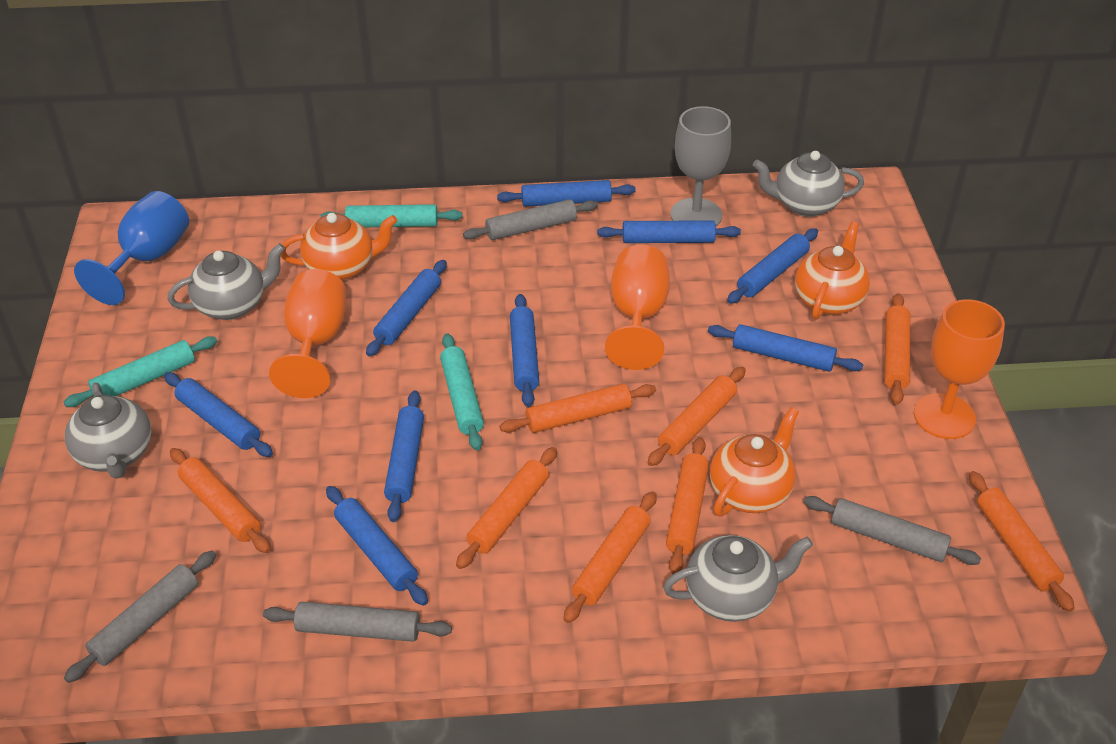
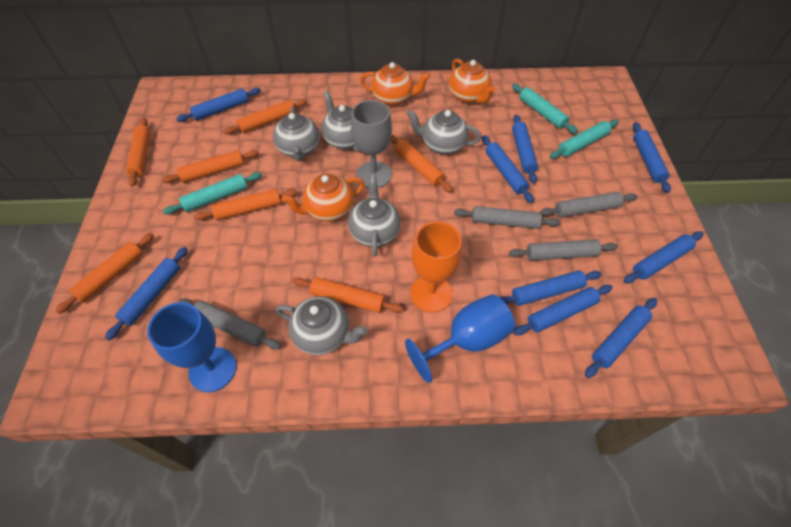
blue goblet: [74,191,189,305] = 1 -> [147,302,237,392] [405,294,515,383] = 2
grey teapot: [65,382,151,479] [167,243,285,320] [663,535,813,622] [753,151,864,217] = 4 -> [273,107,320,161] [276,296,368,355] [321,91,360,152] [348,175,401,257] [407,110,482,155] = 5
orange goblet: [269,269,346,398] [605,245,670,370] [914,299,1005,439] = 3 -> [411,222,462,312] = 1
orange rolling pin: [170,448,271,553] [456,447,557,569] [500,384,656,433] [564,491,657,623] [648,367,746,466] [666,437,709,574] [884,293,910,405] [969,471,1074,612] = 8 -> [55,233,154,314] [126,118,150,187] [161,150,259,183] [194,189,297,220] [223,99,307,134] [293,277,404,313] [390,135,453,192] = 7

